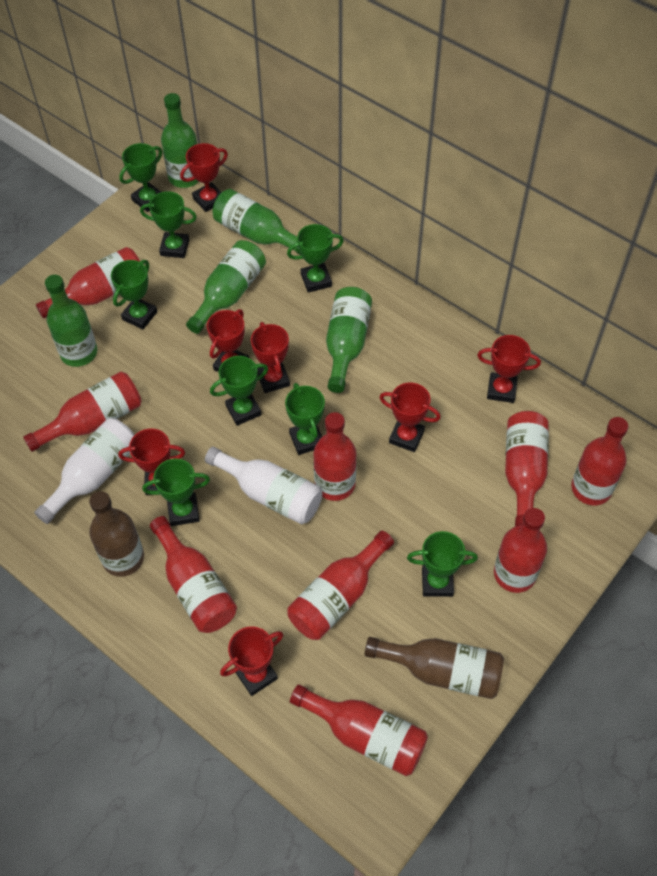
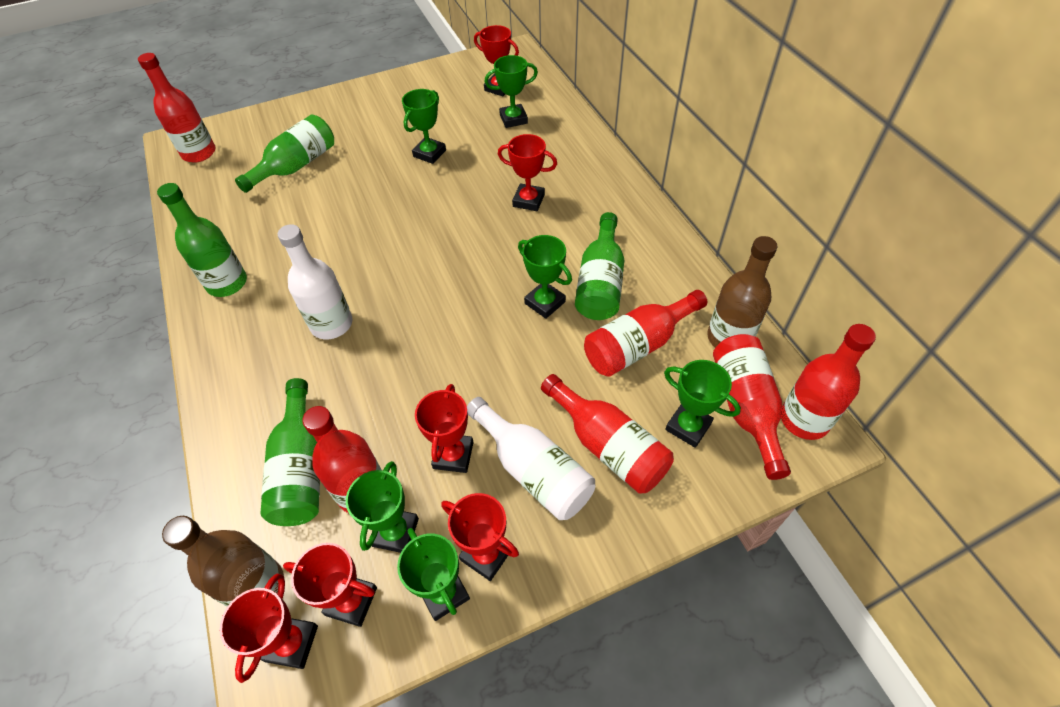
green bottle: [45,275,97,367] [161,93,199,188] [186,240,266,334] [212,189,301,255] [326,287,372,393] = 5 -> [157,183,247,297] [235,114,334,193] [260,378,320,526] [575,212,624,320] = 4
green trophy: [111,260,157,329] [119,143,162,212] [140,191,197,258] [142,458,210,526] [210,356,268,426] [285,383,325,455] [287,224,344,293] [407,531,478,597] = 8 -> [346,461,419,553] [397,528,470,621] [402,89,446,164] [485,55,538,128] [518,235,572,319] [664,360,741,448] = 6
red bottle: [23,372,141,452] [36,247,140,318] [150,516,237,633] [287,531,394,640] [290,684,428,776] [314,412,357,501] [494,508,547,593] [505,411,549,526] [571,417,628,505] = 9 -> [138,53,215,163] [302,406,382,513] [541,374,674,494] [584,290,707,377] [713,334,791,480] [781,324,876,440] = 6
red trophy: [118,428,185,495] [180,143,228,212] [207,309,249,372] [220,626,283,696] [251,322,290,393] [379,382,441,452] [477,335,541,403] = 7 -> [220,574,318,683] [283,543,377,627] [415,384,474,473] [442,493,519,581] [474,25,519,96] [498,134,557,211] = 6

